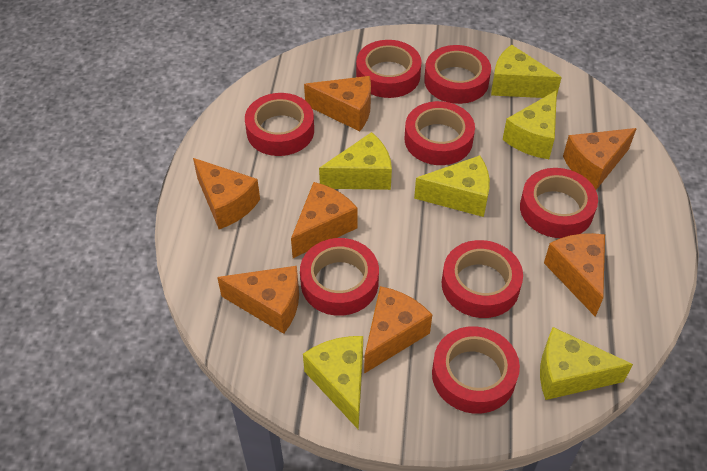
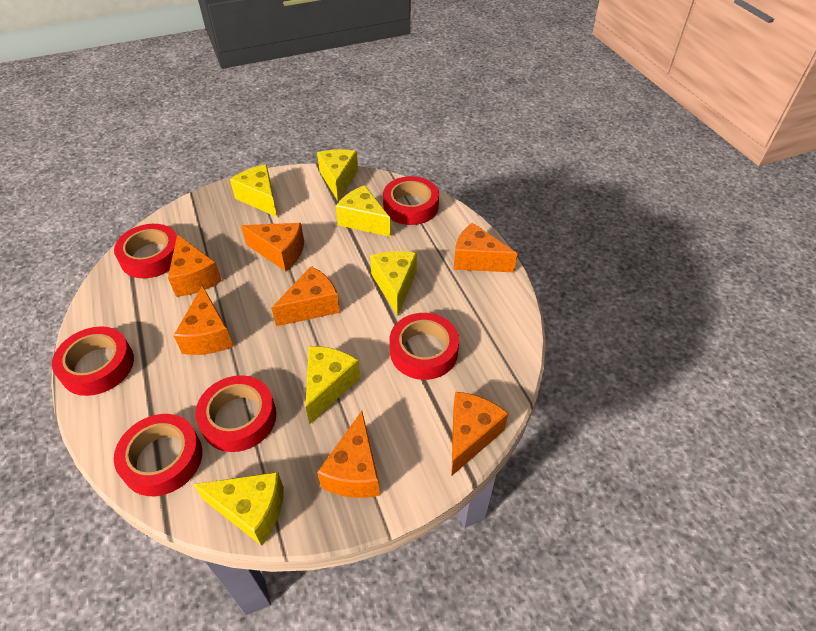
red tape: [245,93,314,156] [300,238,379,316] [356,40,421,98] [405,101,475,165] [424,45,491,104] [432,326,520,414] [442,240,523,318] [520,168,598,238] = 8 -> [52,326,134,396] [114,224,177,278] [114,414,202,496] [195,375,276,452] [383,176,439,225] [390,313,459,380] = 6

